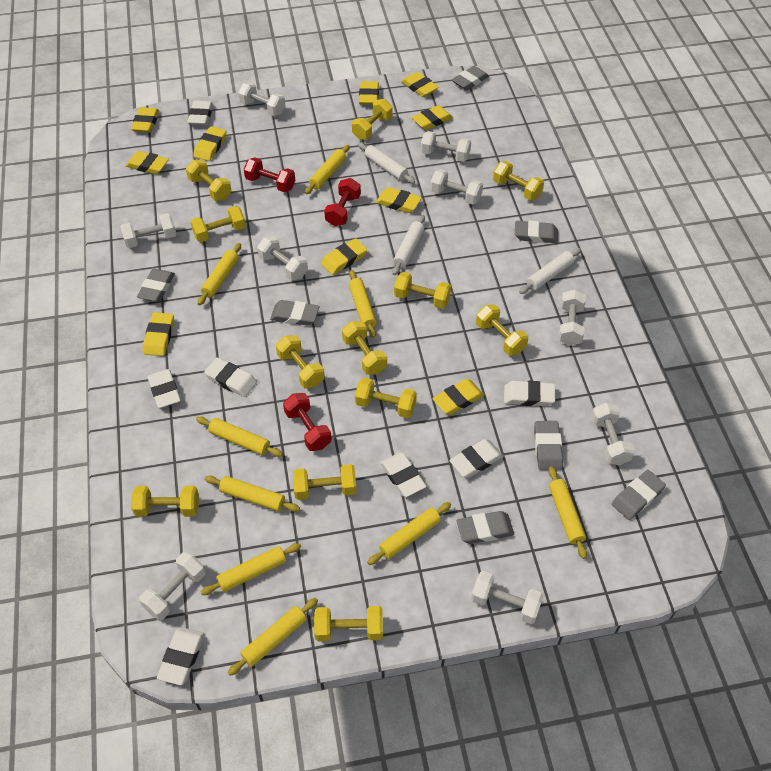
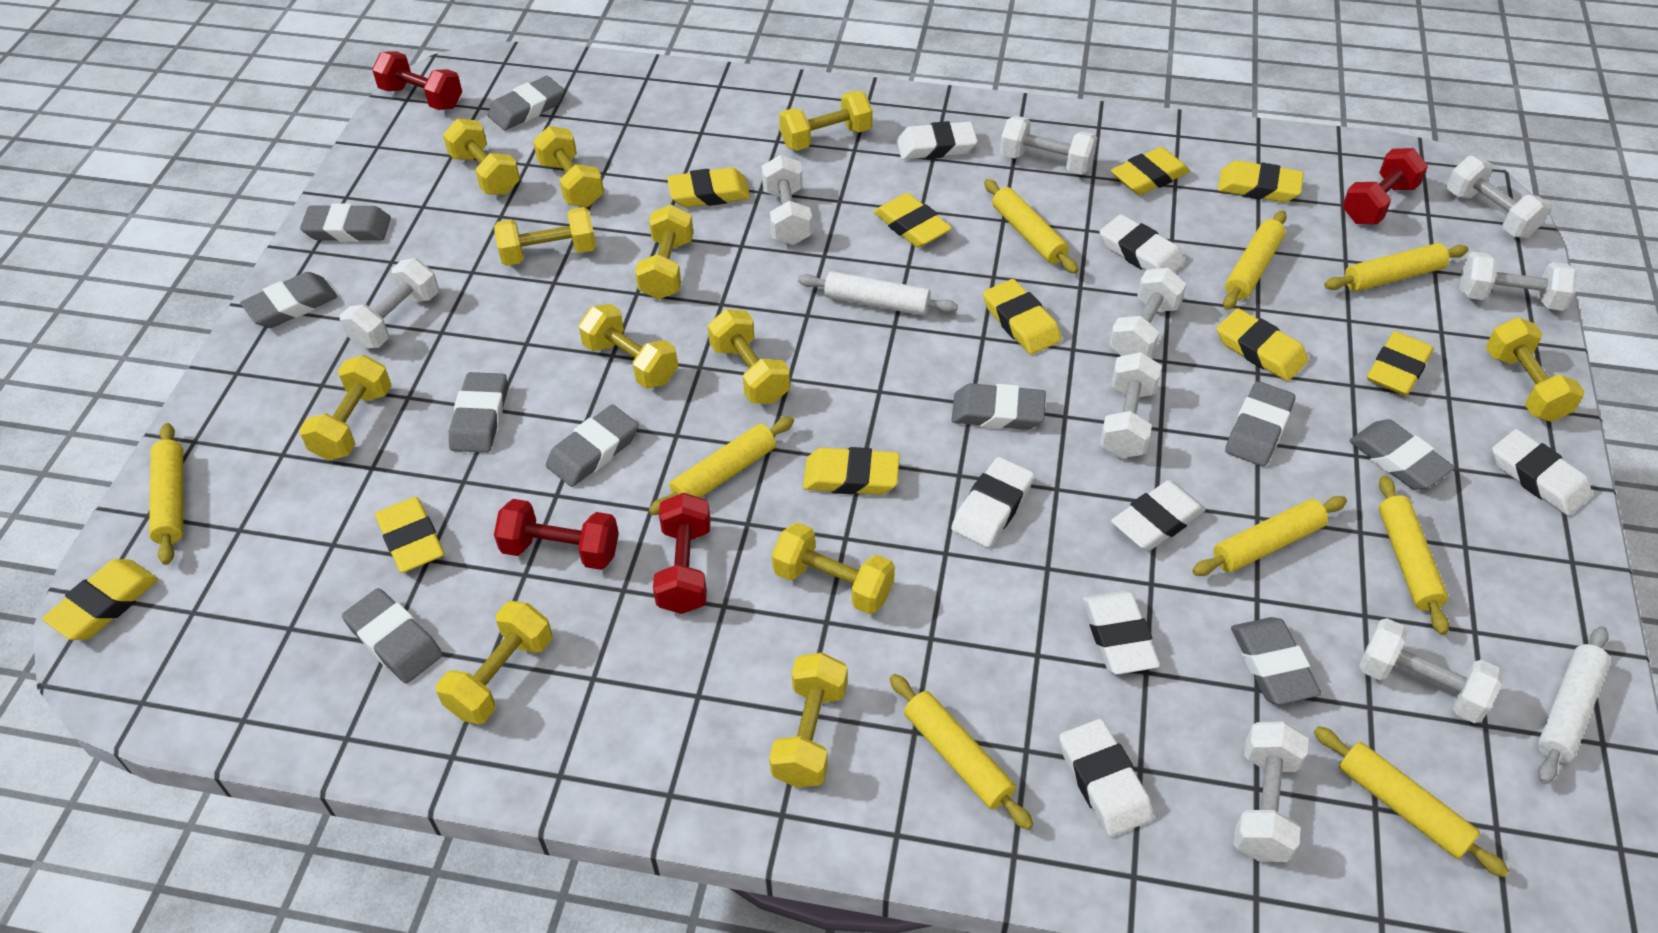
grey eraser: [137,269,175,302] [270,300,319,326] [452,66,489,90] [457,511,514,544] [515,220,558,243] [534,421,563,470] [612,470,666,520] = 7 -> [240,272,338,328] [300,204,391,242] [342,588,443,683] [449,372,507,453] [488,76,564,130] [546,405,639,487] [951,383,1046,430] [1225,381,1296,466] [1231,617,1321,705] [1350,419,1455,490] = 10
red dumbbell: [244,157,295,192] [283,393,332,451] [324,178,361,226] = 3 -> [372,51,462,110] [494,499,619,570] [653,493,711,614] [1342,148,1428,224] = 4
white rolling pin: [358,143,415,184] [392,215,425,275] [519,248,581,294] = 3 -> [798,271,958,316] [1537,626,1610,784] = 2

